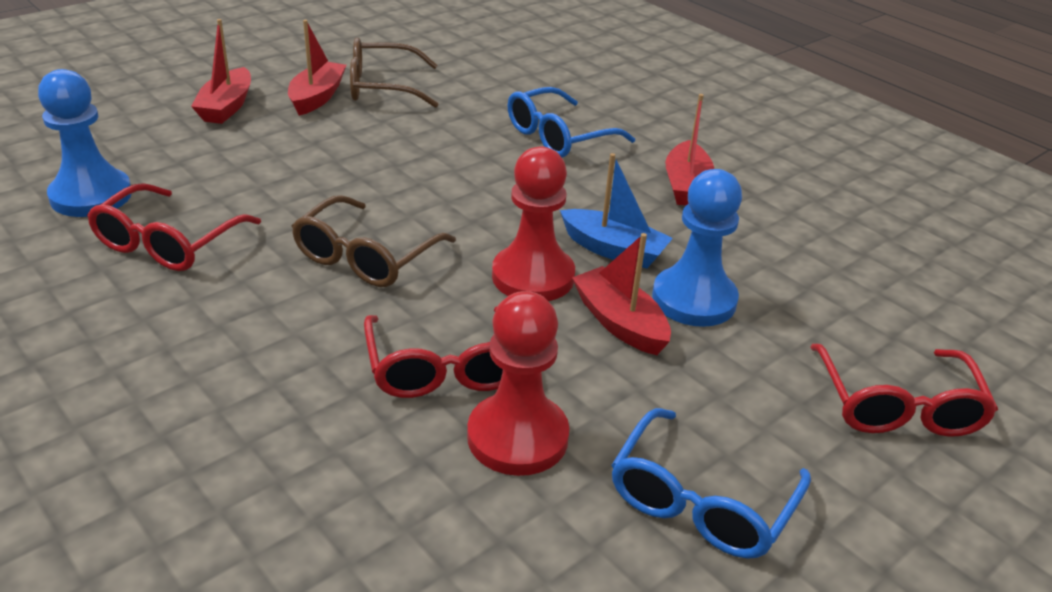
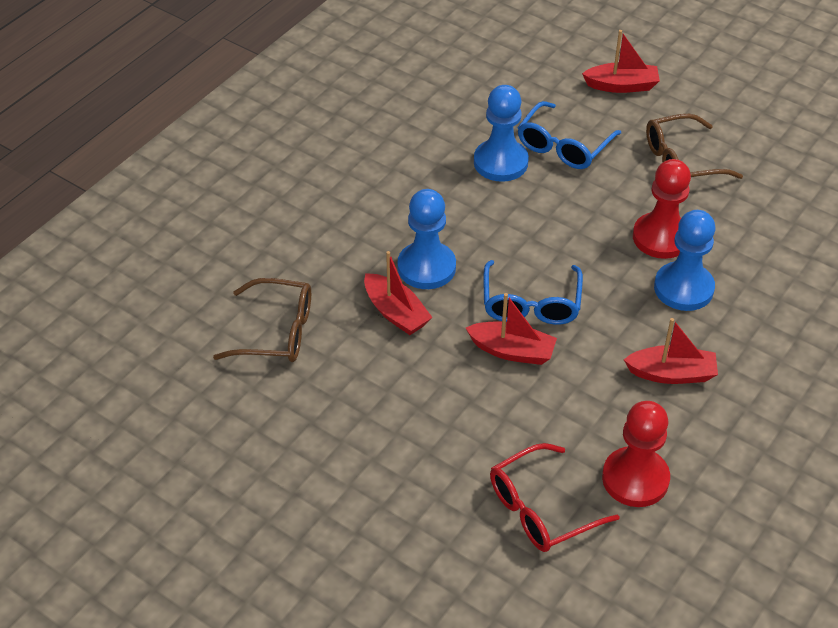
blue boat: [560,153,673,269] = 1 -> none = 0
blue pawn: [38,69,131,217] [652,169,742,327] = 2 -> [397,189,456,289] [474,85,529,182] [654,210,715,311] = 3
red glasses: [87,183,261,271] [364,306,503,398] [810,344,998,437] = 3 -> [490,443,620,552] = 1

